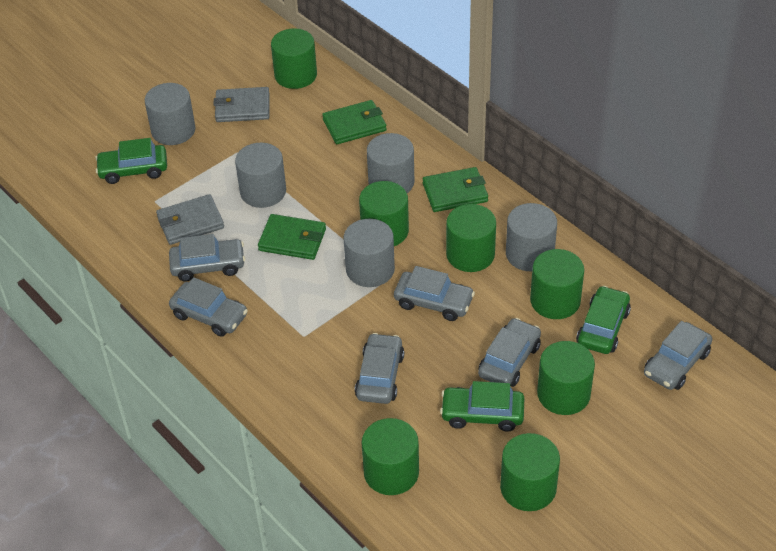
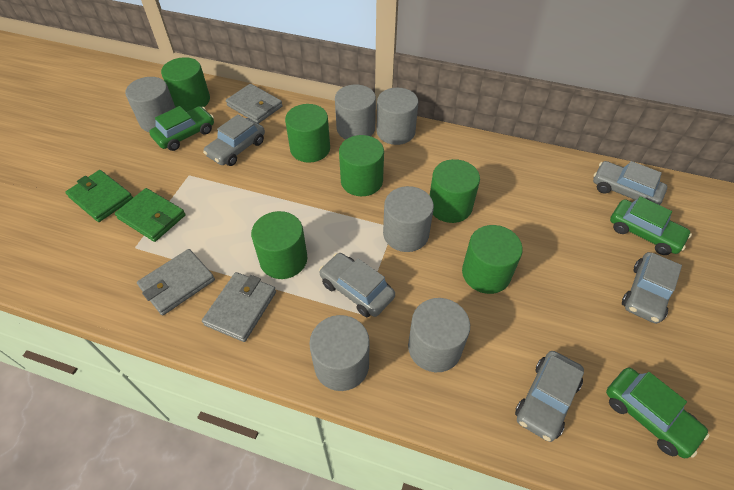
green cylinder: [271,28,317,89] [359,181,409,246] [361,418,419,495] [446,204,496,272] [500,433,560,511] [530,249,584,319] [537,341,595,415] = 7 -> [161,57,210,112] [251,211,307,279] [285,104,330,163] [339,135,384,196] [429,159,480,223] [462,225,523,294] = 6
green wallet: [258,214,326,260] [322,100,387,144] [423,167,488,212] = 3 -> [65,170,133,222] [115,188,185,242] = 2
grey car: [169,234,245,282] [169,277,248,337] [355,333,404,404] [394,266,475,321] [478,318,541,387] [644,321,712,390] = 6 -> [203,114,265,166] [319,253,395,317] [515,351,584,442] [593,161,667,205] [622,252,682,324] = 5
grey cylinder: [145,83,195,145] [235,143,286,208] [343,219,395,287] [367,133,414,193] [506,203,557,271] = 5 -> [125,77,176,132] [309,315,369,391] [335,84,376,139] [376,88,419,145] [383,186,434,252] [408,298,470,372] = 6
grey wallet: [156,194,224,245] [214,87,270,122] = 2 -> [137,249,215,316] [202,272,276,342] [226,84,283,124] = 3

